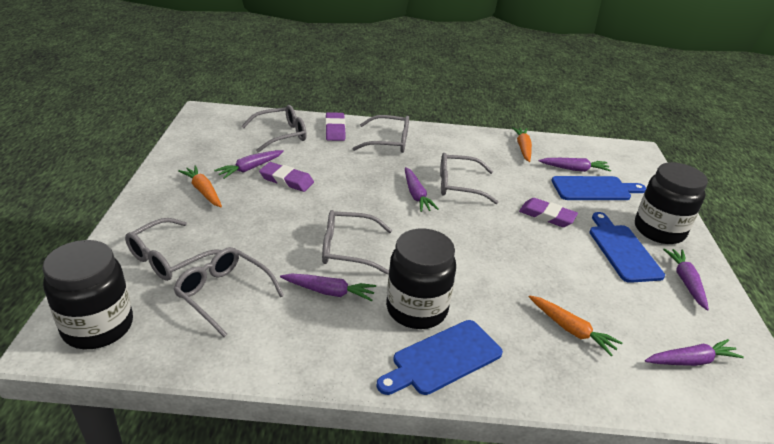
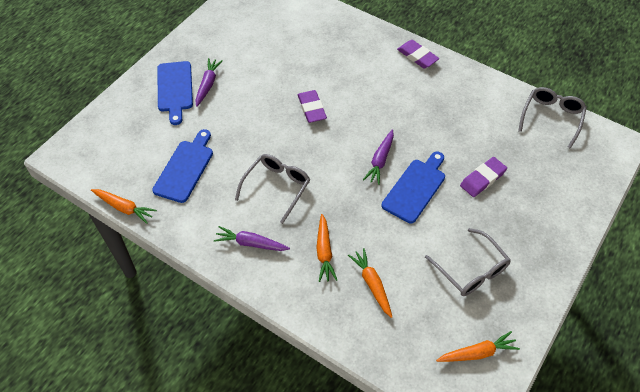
black jar: [42,240,133,349] [386,229,456,329] [635,162,708,244] = 3 -> none = 0
grey glasses: [125,218,221,281] [173,247,284,337] [241,105,307,153] [322,210,392,274] [352,115,409,153] [440,153,498,204] = 6 -> [235,154,310,224] [425,228,511,296] [518,87,587,149] = 3
orange carrot: [178,165,222,207] [512,127,532,162] [529,295,622,356] = 3 -> [91,189,157,224] [316,214,337,282] [348,248,392,318] [436,331,520,362] = 4
purple carrot: [214,150,284,179] [280,273,376,301] [405,167,439,212] [539,158,611,172] [645,339,744,366] [663,249,709,310] = 6 -> [195,58,223,107] [214,226,290,251] [363,130,394,185] = 3

